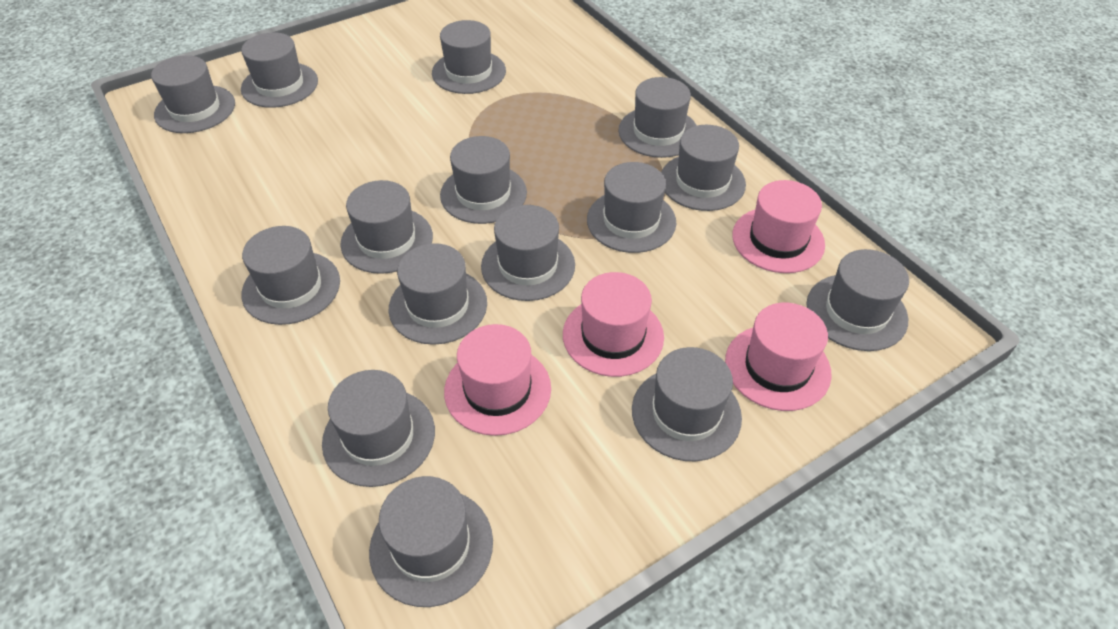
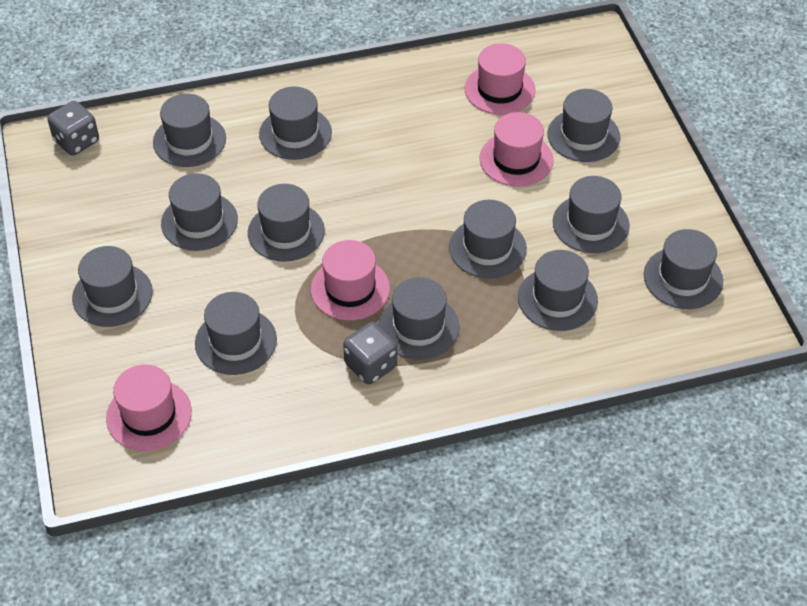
grey dice: none = 0 -> [47,101,99,155] [343,322,397,384] = 2
grey hat: [151,55,235,133] [241,32,318,108] [242,226,340,325] [322,370,435,487] [340,180,433,274] [369,476,493,607] [389,243,487,345] [432,20,506,94] [440,136,527,224] [481,205,575,301] [587,162,676,253] [618,77,697,158] [632,347,742,461] [661,125,746,211] [807,249,909,351] = 15 -> [72,246,153,327] [153,94,226,167] [161,173,238,251] [195,292,277,375] [248,184,325,262] [259,86,332,160] [378,277,460,360] [449,200,527,278] [518,250,598,331] [547,89,620,162] [553,176,630,253] [644,229,723,309] = 12

